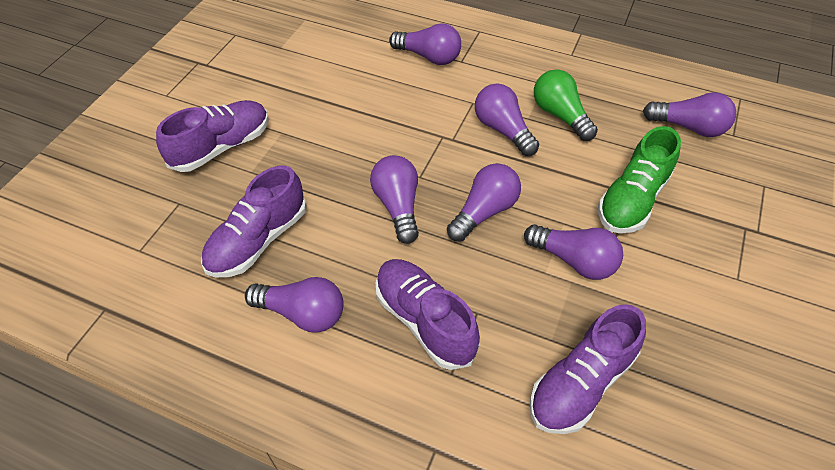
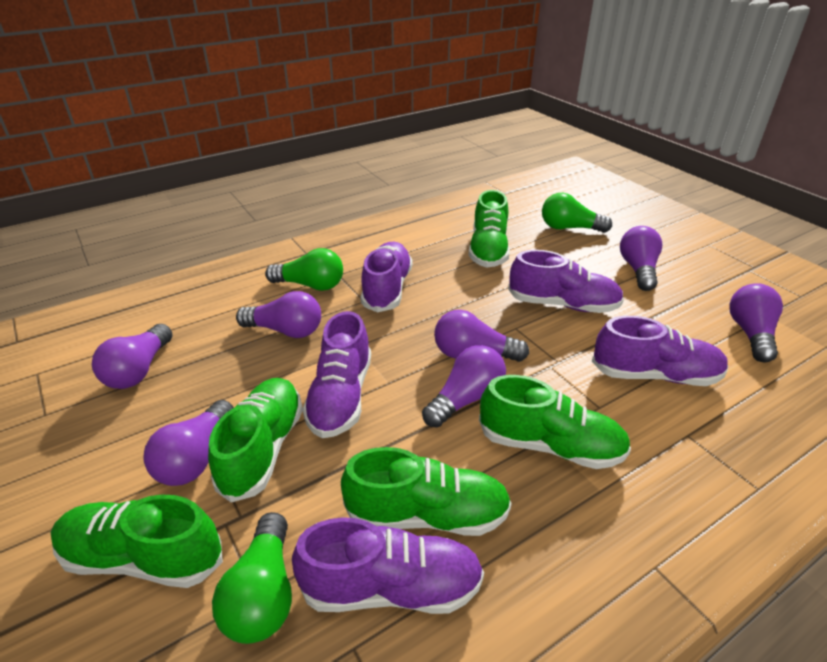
green light bulb: [534,69,598,141] = 1 -> [212,512,292,644] [265,248,343,291] [542,193,612,233] = 3
green shoe: [598,126,681,233] = 1 -> [51,495,223,588] [208,378,303,502] [341,447,512,536] [468,190,510,268] [479,375,631,469] = 5
purple shoe: [156,100,269,172] [201,166,307,278] [376,259,480,370] [530,304,646,434] = 4 -> [292,517,484,614] [302,311,371,438] [361,242,412,312] [508,250,624,313] [592,316,728,386] = 5

